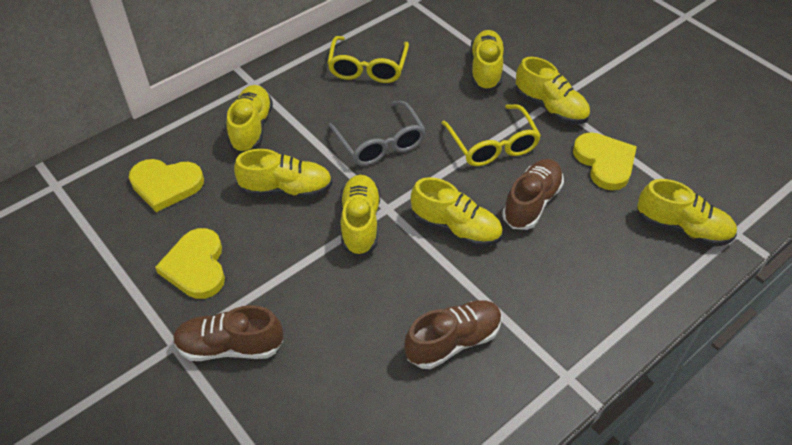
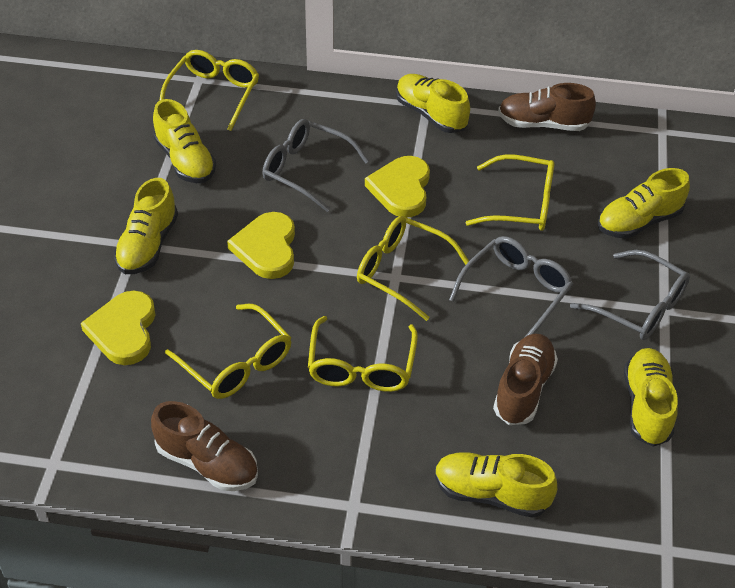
grey glasses: [328,101,426,166] = 1 -> [262,119,369,212] [449,236,573,337] [570,250,690,340] = 3
yellow glasses: [327,36,409,83] [442,104,541,166] = 2 -> [160,50,259,131] [165,304,292,399] [308,316,418,392] [357,216,469,321] [466,154,555,231] = 5
yellow shoe: [226,85,273,153] [234,149,332,198] [340,175,380,256] [411,177,503,247] [470,30,505,91] [515,57,590,124] [637,179,737,246] = 7 -> [114,178,178,274] [153,99,216,183] [396,74,470,133] [435,452,557,518] [598,168,690,238] [624,348,678,447] = 6

